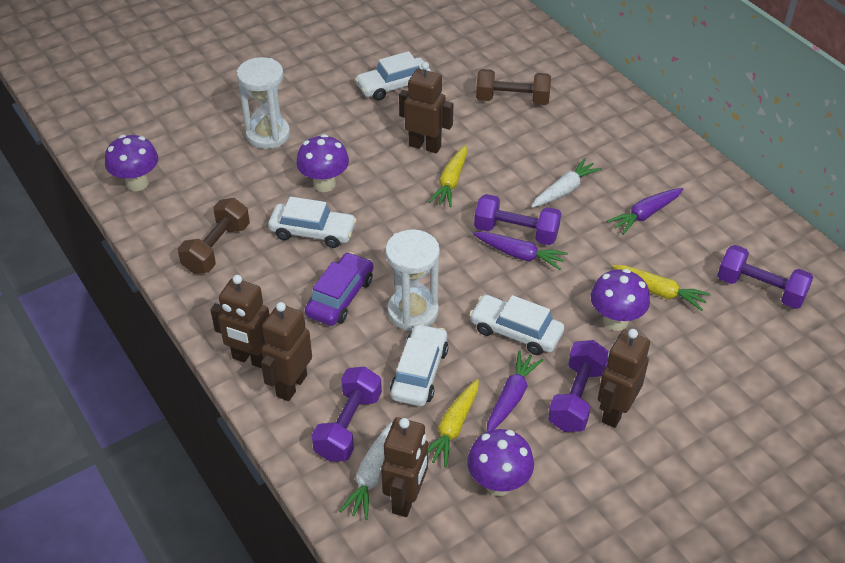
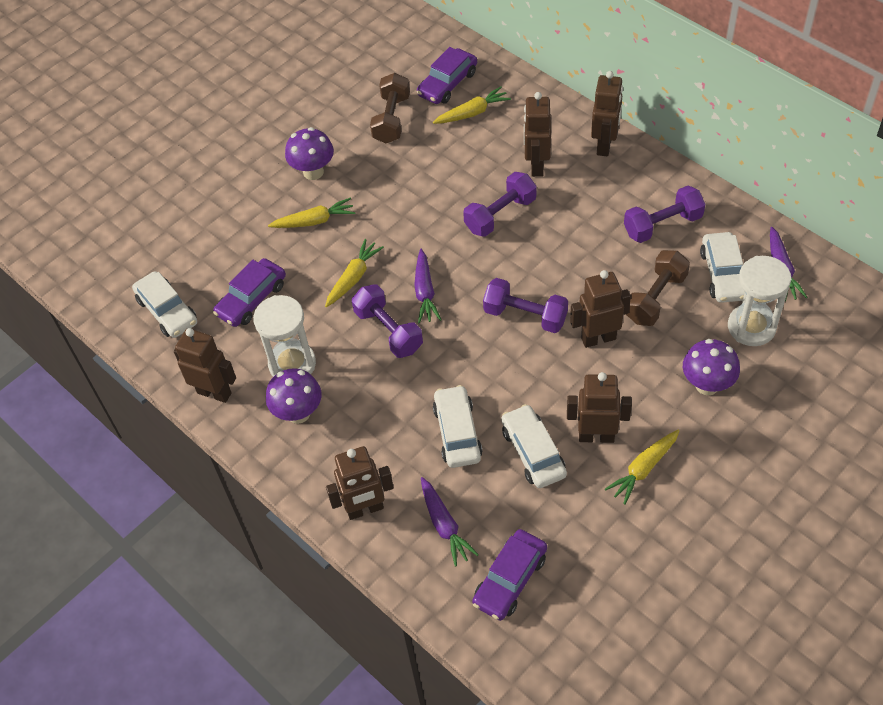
brown robot: [210,275,270,368] [261,302,312,401] [381,417,428,517] [399,62,453,153] [598,329,650,428] = 5 -> [174,328,236,403] [326,446,394,520] [524,92,551,177] [567,372,632,443] [570,270,631,348] [591,71,623,156] = 6
purple car: [305,252,374,326] = 1 -> [213,258,286,327] [417,47,477,104] [472,529,547,621] = 3
purple mushroom: [105,135,158,191] [296,134,349,192] [467,429,534,496] [591,269,650,331] = 4 -> [266,368,322,424] [285,127,334,180] [683,339,740,395] = 3
white carrot: [339,422,392,520] [531,158,602,208] = 2 -> none = 0
yellow carrot: [428,379,479,467] [429,145,467,207] [612,265,711,311] = 3 -> [268,198,355,228] [325,239,384,307] [433,86,511,124] [605,430,680,505] = 4

